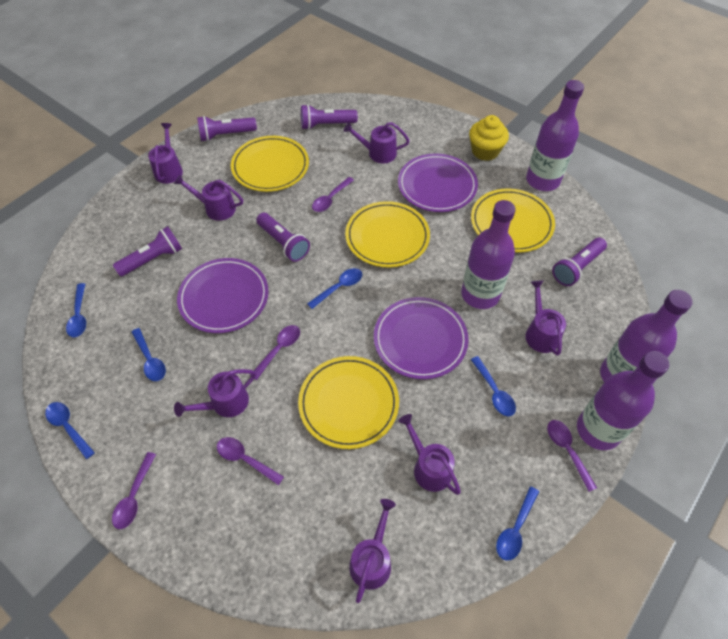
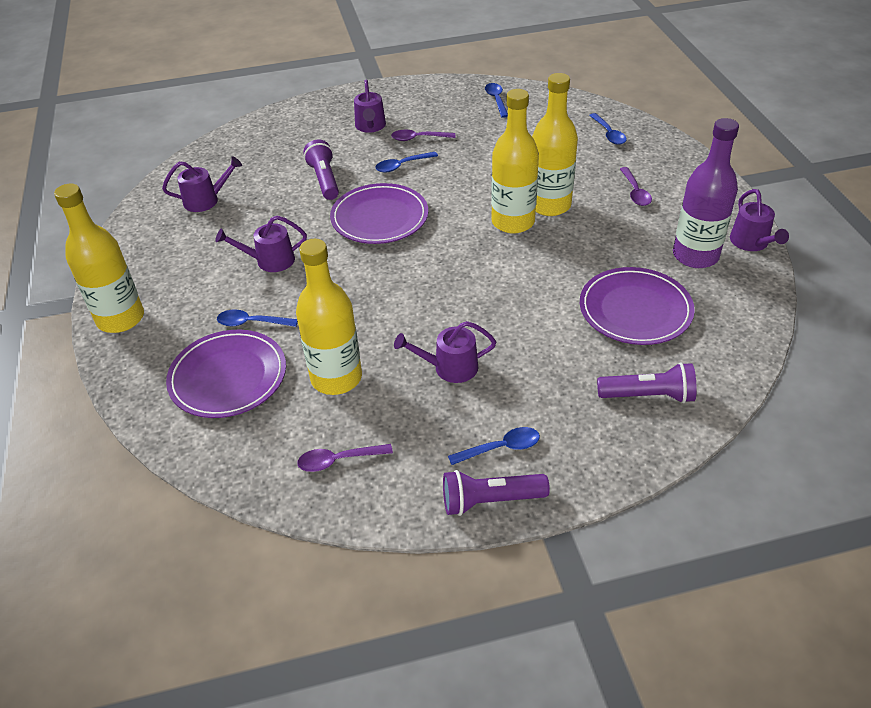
blue spoon: [45,402,95,459] [66,283,86,337] [131,328,166,381] [307,268,362,309] [471,356,516,416] [496,486,539,561] = 6 -> [217,309,298,327] [375,152,438,172] [448,427,540,465] [485,83,508,118] [589,113,627,145] = 5
purple bottle: [461,200,516,309] [526,80,584,191] [577,351,669,450] [600,290,693,382] = 4 -> [673,118,739,268] = 1
purple flashlight: [113,226,182,277] [197,116,257,141] [256,213,310,262] [301,104,358,130] [552,237,607,286] = 5 -> [303,139,339,200] [443,470,550,516] [597,362,697,403] = 3
purple spoon: [112,452,156,529] [217,437,284,485] [250,325,300,380] [312,177,354,212] [547,420,597,492] = 5 -> [297,444,393,472] [391,130,455,141] [620,167,652,206] = 3
purple watering can: [148,123,183,184] [174,174,243,221] [174,369,256,417] [344,122,410,163] [349,499,396,603] [398,414,461,495] [525,280,566,356] = 7 -> [162,156,242,212] [215,216,307,272] [354,80,386,133] [394,321,496,383] [730,189,789,251] = 5
yellow bottle: none = 0 -> [54,184,144,333] [296,239,362,395] [491,89,539,234] [532,73,578,216] = 4
yellow cupcake: [469,115,509,161] = 1 -> none = 0
yellow plate: [231,136,309,192] [298,356,399,449] [345,201,430,267] [471,188,555,253] = 4 -> none = 0

